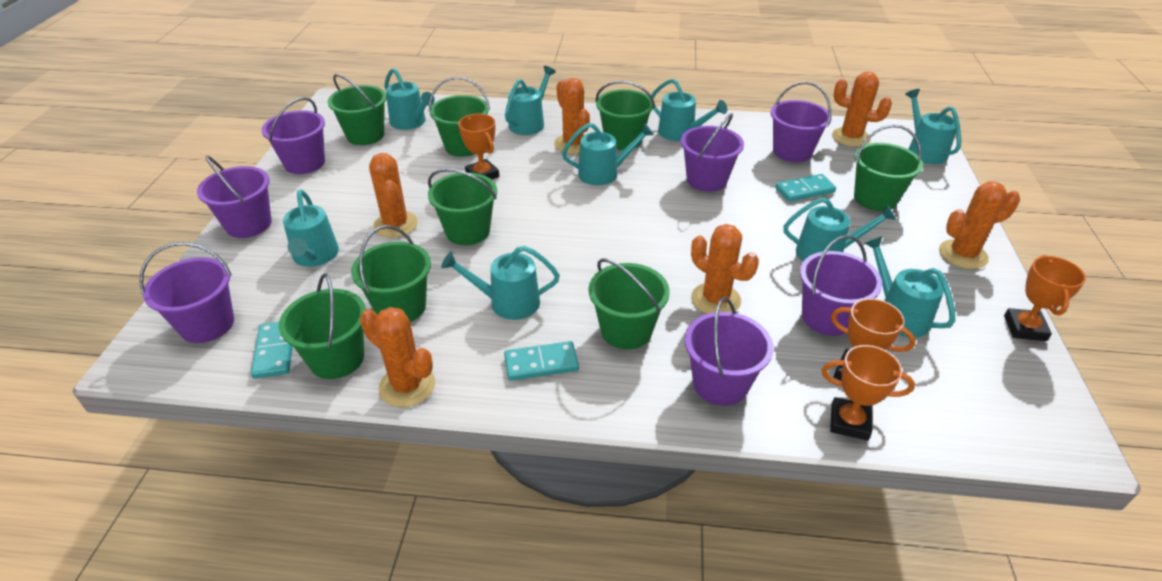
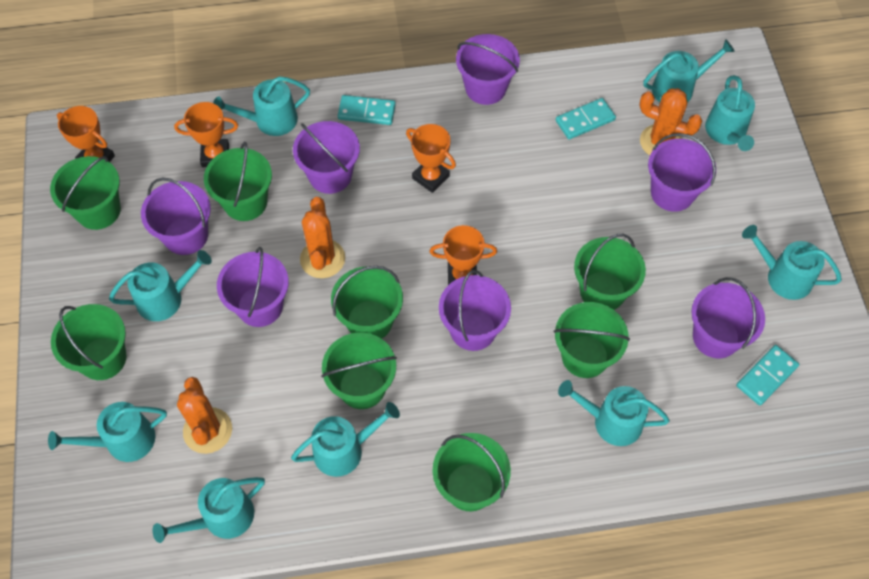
orange cactus: [360,307,435,407] [369,153,418,238] [554,78,590,154] [691,224,759,314] [832,72,892,147] [939,181,1020,269] = 6 -> [177,377,232,454] [300,197,345,278] [639,88,702,155] = 3

